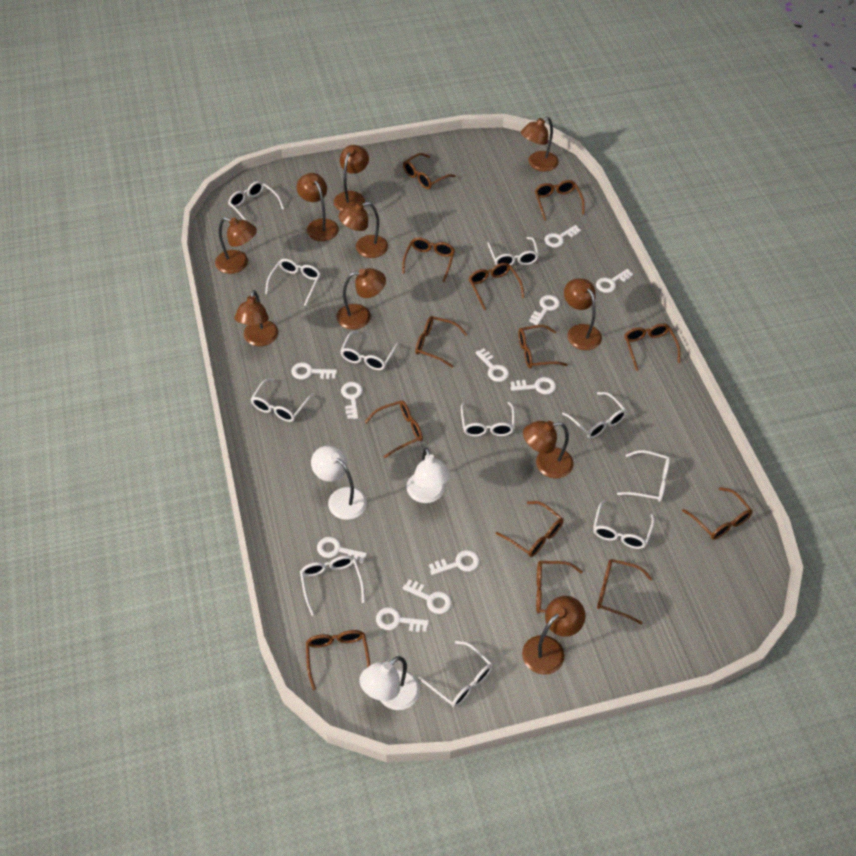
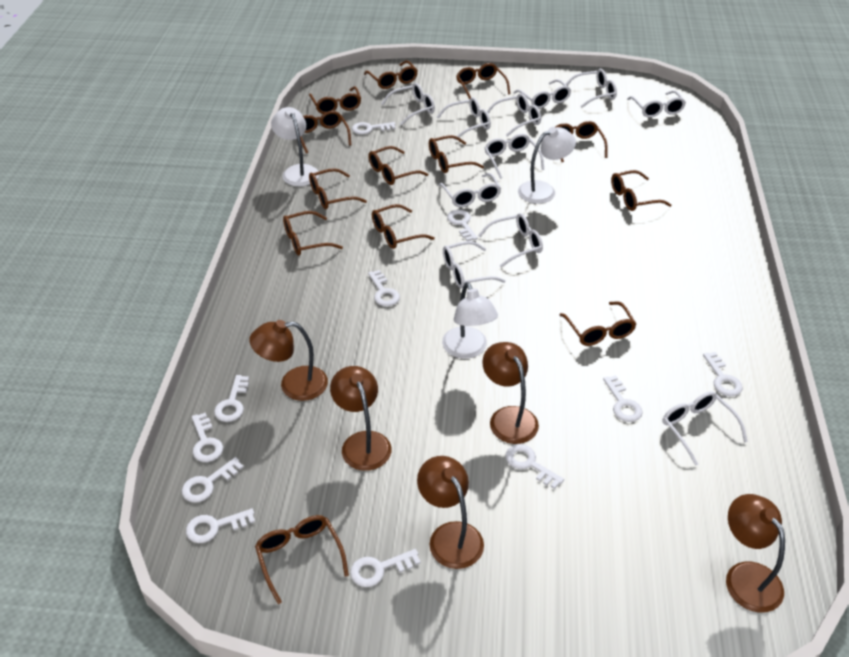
brown lamp: [215,217,257,274] [234,290,278,346] [297,173,339,241] [334,145,369,211] [337,268,386,330] [339,202,388,258] [521,117,559,172] [522,596,585,675] [523,421,574,479] [564,278,602,350] = 10 -> [249,320,328,401] [330,366,392,471] [417,456,484,569] [482,342,539,444] [726,494,785,612] = 5

